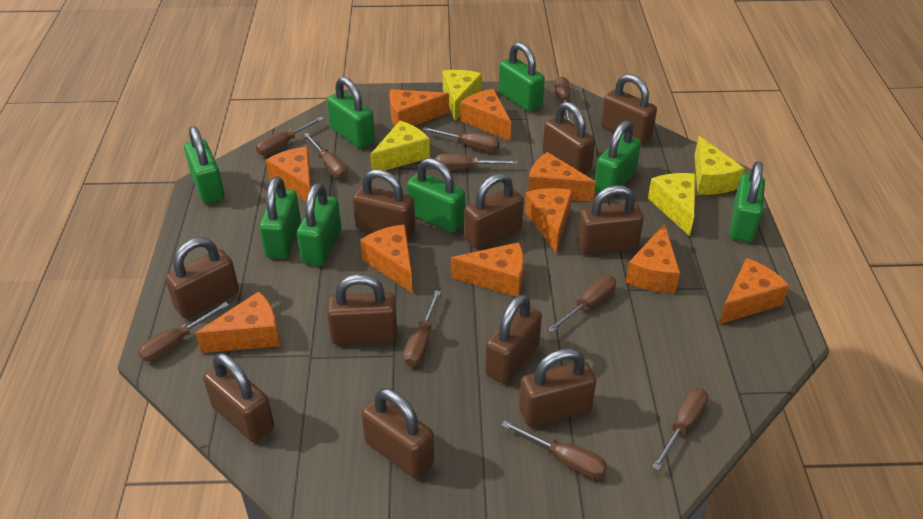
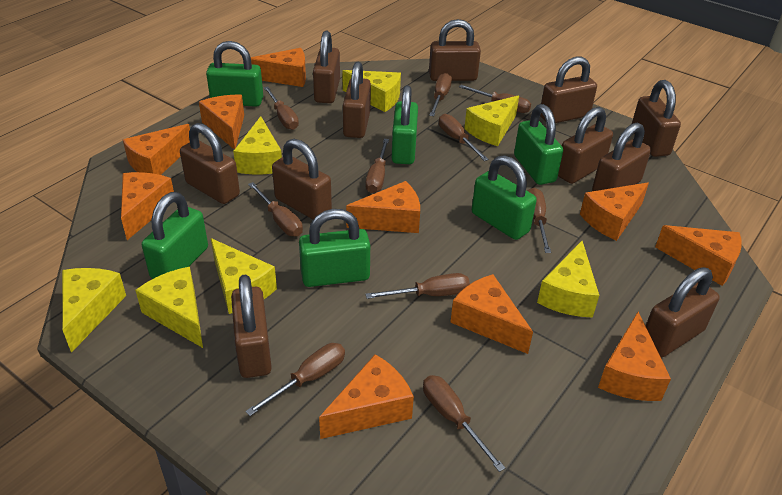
green padlock: [184,126,225,204] [259,177,301,259] [297,183,341,266] [327,77,375,149] [407,158,465,232] [499,42,545,112] [595,121,641,197] [730,161,765,242] = 8 -> [142,192,208,279] [206,41,263,107] [299,209,370,287] [392,85,418,164] [472,155,537,240] [514,104,563,185] = 6
yellow cheese: [370,121,430,171] [443,70,482,121] [648,173,696,236] [694,136,745,195] = 4 -> [62,268,126,353] [135,267,203,348] [211,238,277,314] [233,116,282,175] [342,70,401,112] [464,95,519,146] [537,241,599,317] = 7

